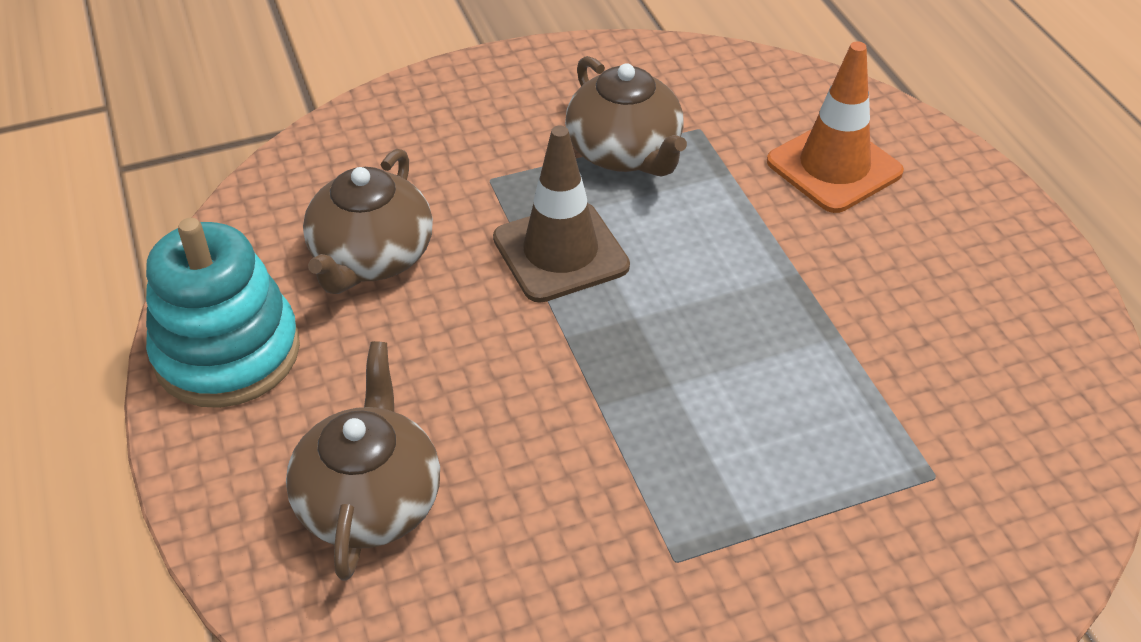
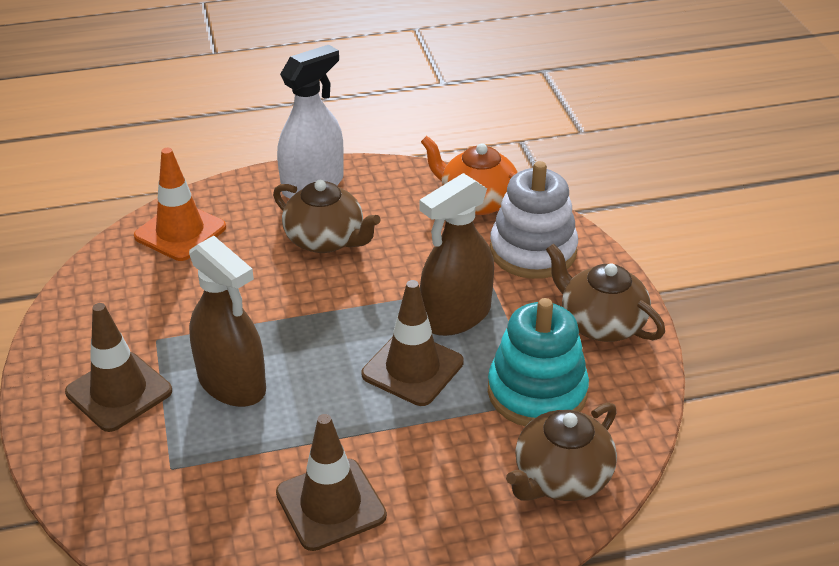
brown spray bottle: none = 0 -> [189,236,266,407] [420,173,494,336] = 2
brown traffic cone: [493,125,630,303] = 1 -> [65,303,172,432] [276,414,387,551] [362,280,464,406] = 3
orange teapot: none = 0 -> [421,136,518,215] = 1
white spray bottle: none = 0 -> [277,45,344,199] = 1
white stacking toy: none = 0 -> [490,161,578,279] = 1

